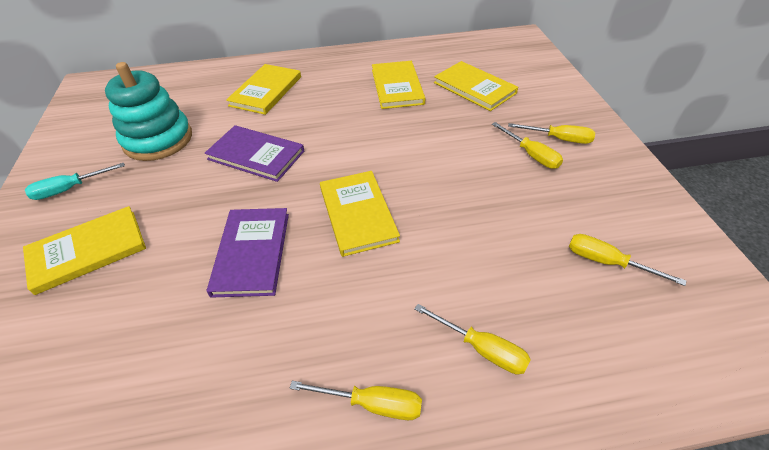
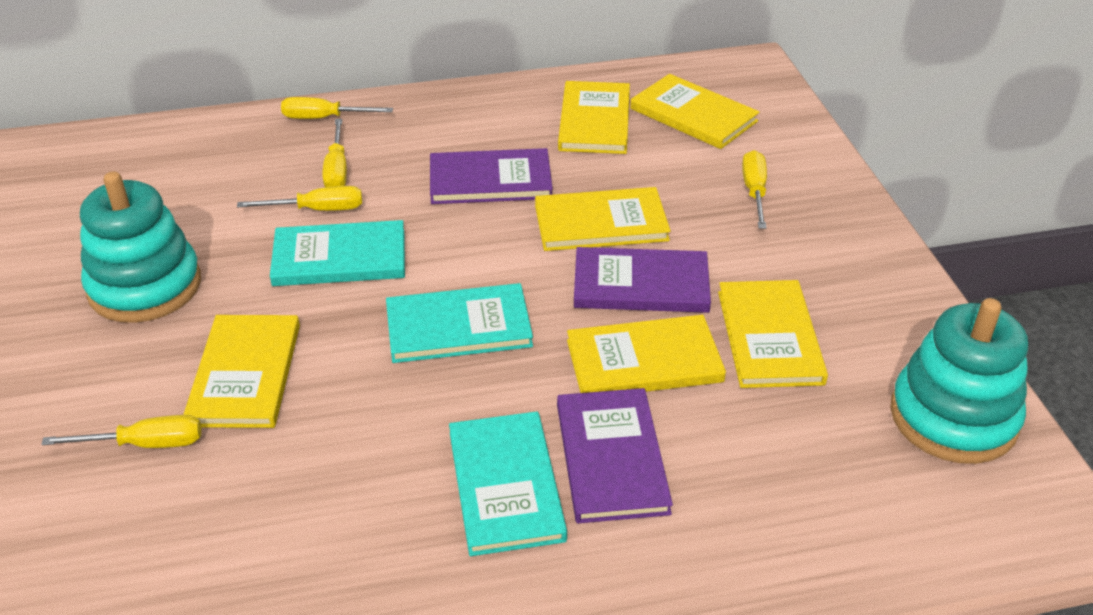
purple book: [205,125,304,182] [207,208,289,298] = 2 -> [430,148,553,204] [557,388,673,523] [574,247,711,313] = 3
turquoise book: none = 0 -> [270,220,405,286] [386,283,533,363] [449,411,567,556] = 3
turquoise screwdriver: [25,163,125,200] = 1 -> none = 0
turquoise stacking toy: [105,62,192,161] = 1 -> [80,172,201,323] [890,298,1028,464] = 2
yellow book: [23,206,146,295] [226,64,301,115] [320,171,400,257] [372,61,425,109] [434,61,518,111] = 5 -> [183,315,300,428] [535,187,671,251] [558,81,630,154] [567,315,726,393] [630,74,759,149] [718,280,828,388] = 6

